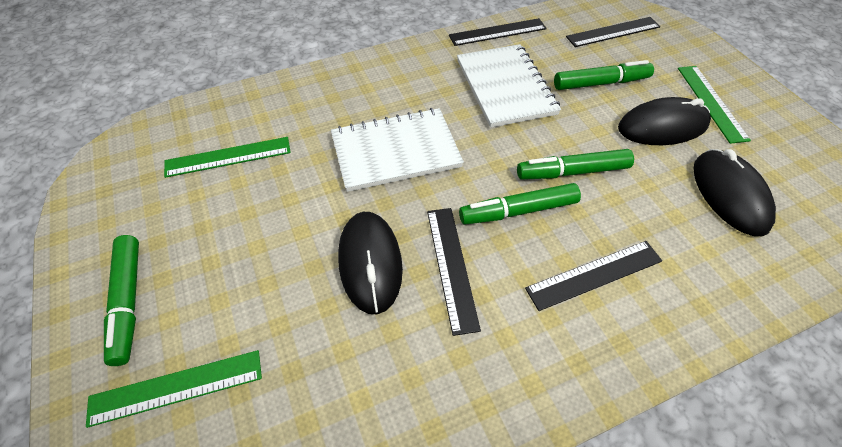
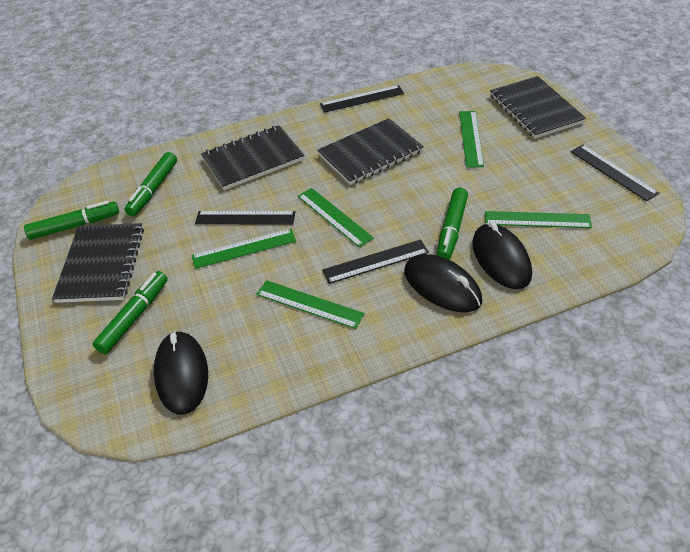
black notebook: none = 0 -> [52,223,144,303] [201,125,305,190] [317,118,424,185] [490,76,586,139] = 4
green ruler: [86,350,262,428] [164,137,291,178] [678,66,751,144] = 3 -> [192,229,296,269] [256,280,365,329] [298,188,374,248] [459,111,484,168] [485,211,592,228] = 5
white notebook: [331,108,464,192] [457,44,561,128] = 2 -> none = 0

